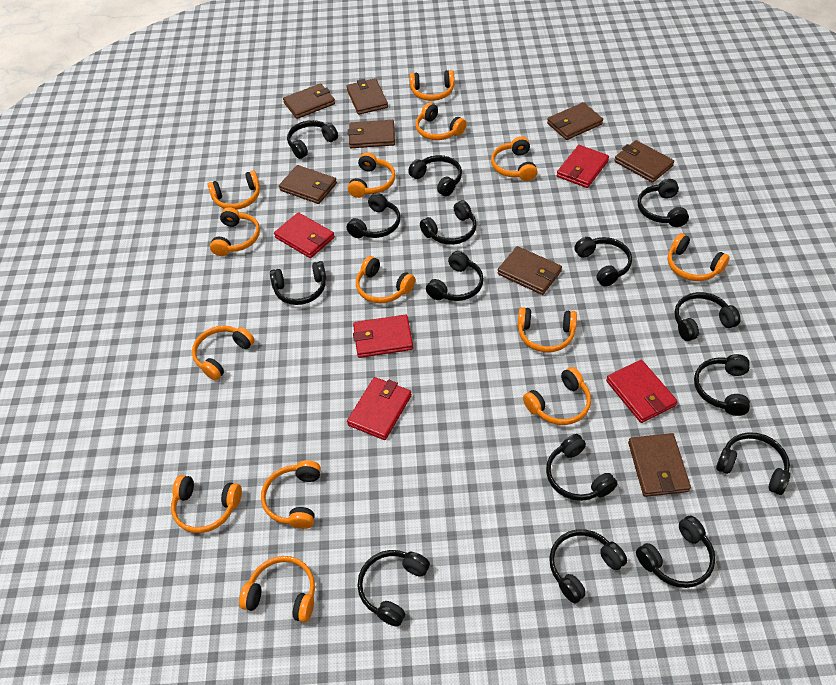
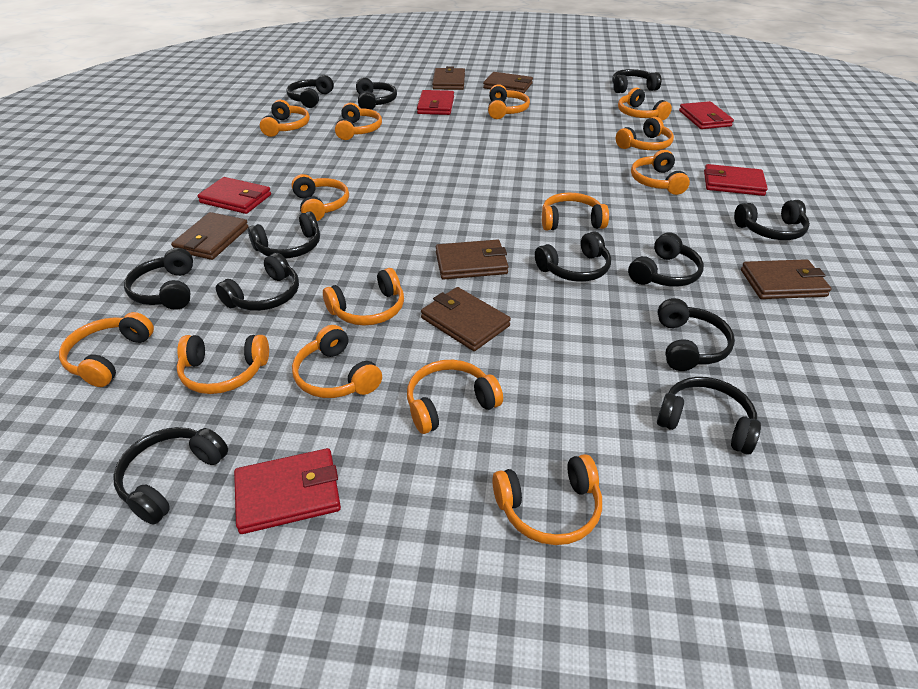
black headphones: [270,261,326,305] [287,120,338,159] [346,193,401,238] [358,550,430,627] [408,155,462,197] [420,200,477,245] [426,251,484,301] [546,434,618,501] [549,529,627,603] [574,237,632,287] [636,516,716,588] [637,179,689,227] [674,292,741,341] [694,354,750,416] [716,432,790,495] = 15 -> [113,427,228,525] [124,248,193,310] [216,253,299,311] [248,211,320,258] [286,75,334,108] [356,77,397,110] [535,231,611,282] [612,69,661,93] [628,233,704,287] [657,298,735,371] [657,377,761,455] [734,200,810,240] = 12
brown wallet: [279,165,337,204] [283,83,335,119] [346,78,388,115] [348,120,395,148] [498,246,562,295] [547,102,603,140] [614,140,674,183] [628,433,691,497] = 8 -> [171,212,249,260] [421,287,511,351] [432,66,465,90] [436,240,509,280] [483,72,533,93] [741,259,831,299] = 6

